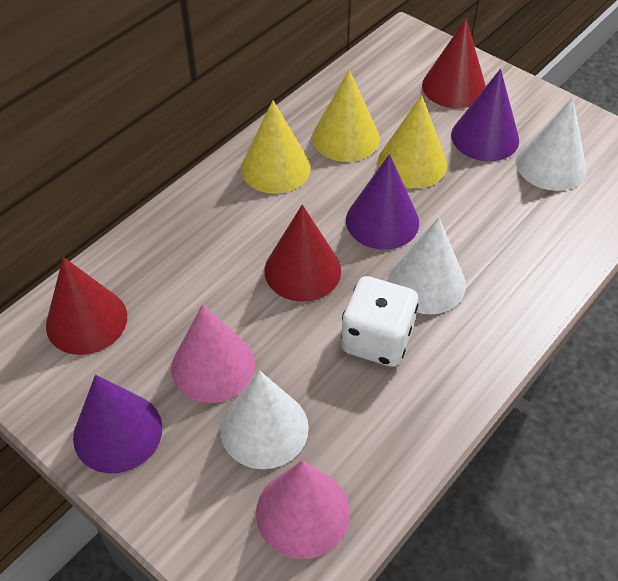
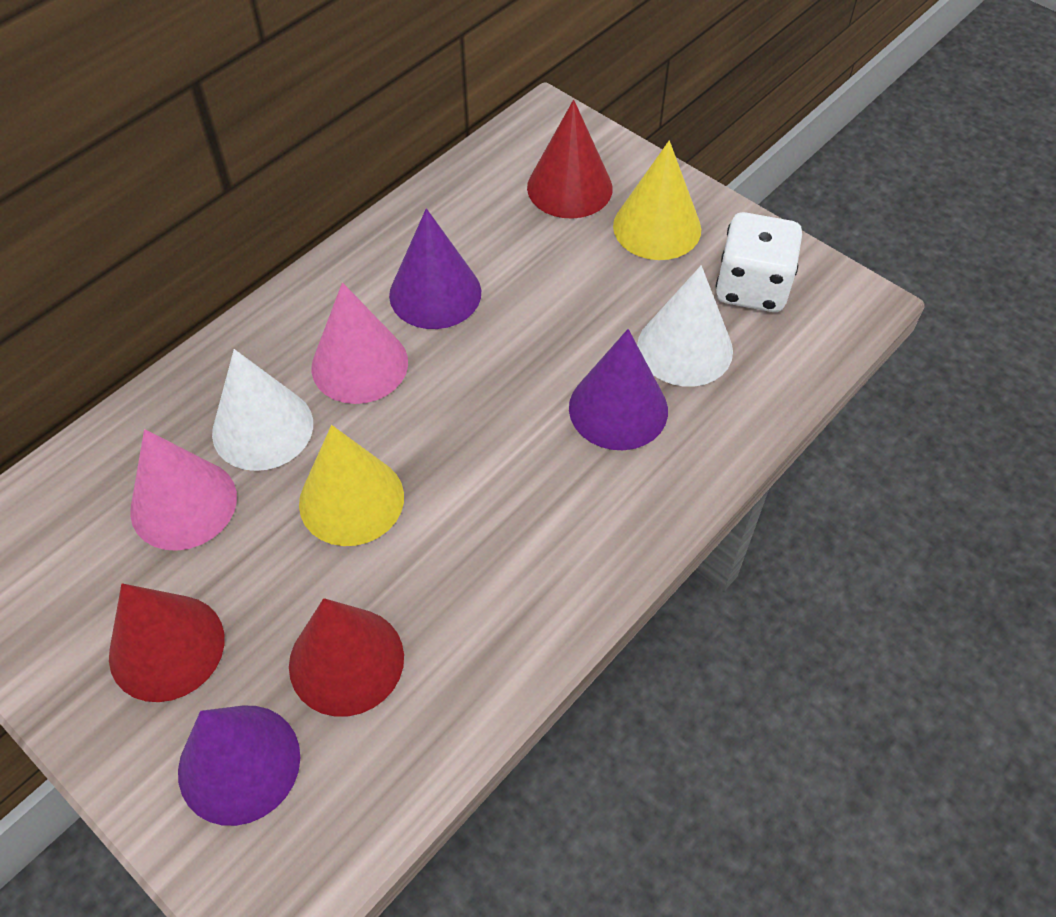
white cone: [220,370,309,469] [388,217,466,314] [516,97,586,191] = 3 -> [212,349,313,471] [637,265,733,387] = 2
yellow cone: [241,100,311,194] [312,69,380,162] [378,95,447,188] = 3 -> [299,425,404,546] [613,140,701,260] = 2

